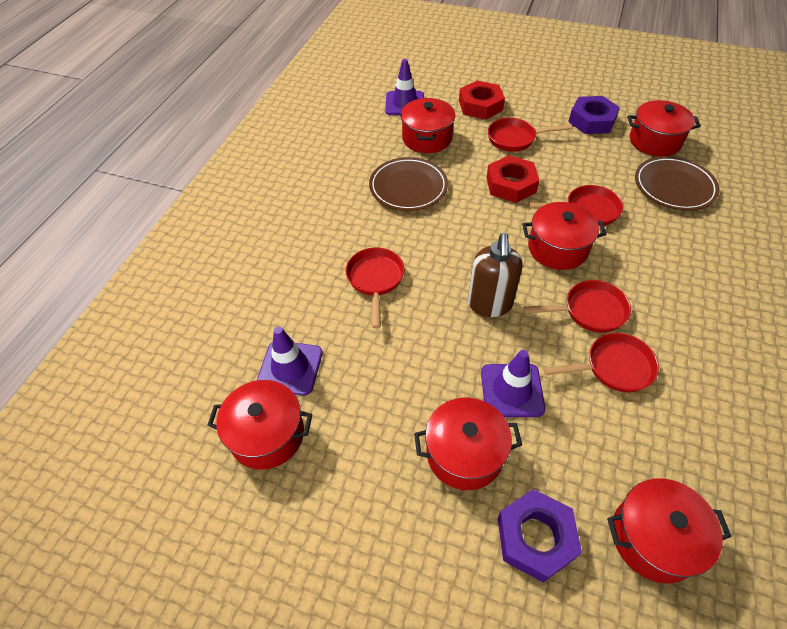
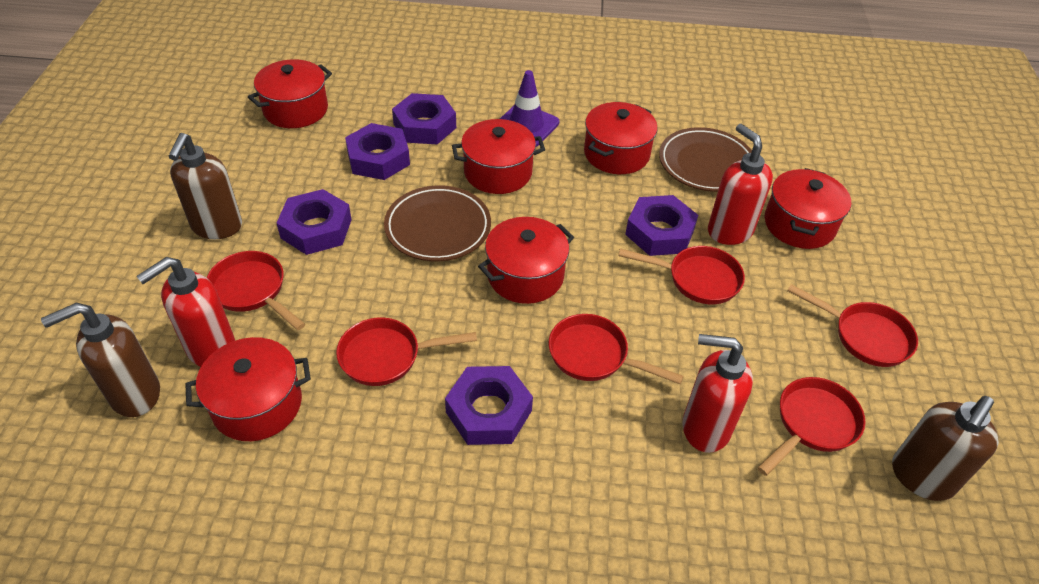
brown soap dispenser: [468,233,523,317] = 1 -> [41,303,160,417] [168,133,242,239] [892,396,999,501] = 3
purple nut: [498,489,582,582] [568,96,620,134] = 2 -> [277,189,352,255] [345,123,410,180] [392,93,456,144] [445,366,533,445] [625,195,698,256] = 5
purple traffic cone: [257,327,323,395] [385,59,424,115] [481,350,545,417] = 3 -> [500,70,559,147] = 1
red nut: [459,80,505,119] [487,155,539,203] = 2 -> none = 0
red pan: [346,248,405,328] [488,118,572,152] [523,280,631,333] [529,185,623,226] [543,333,659,393] = 5 -> [207,251,305,330] [336,317,477,386] [549,314,684,384] [618,246,745,304] [757,377,865,476] [787,284,918,367] = 6
red soap dispenser: none = 0 -> [136,257,235,367] [683,334,753,453] [708,124,773,245] = 3

